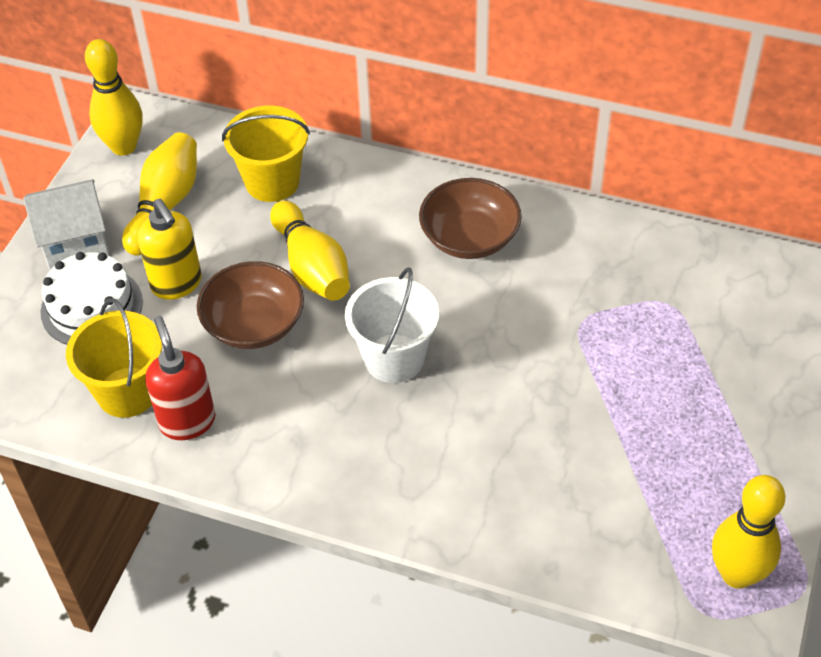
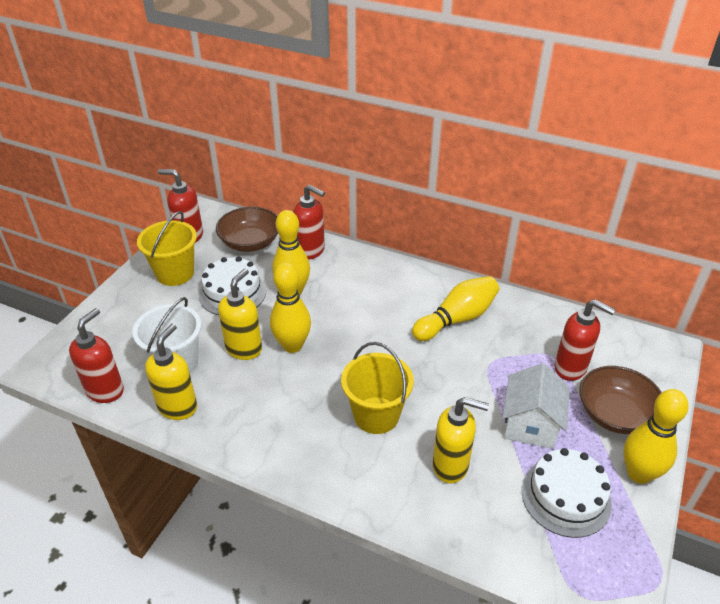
red soap dispenser: [145,316,216,440] = 1 -> [69,308,124,403] [158,169,203,243] [293,184,325,260] [554,299,616,381] = 4
white cake: [40,252,143,345] = 1 -> [199,256,266,315] [522,448,612,538] = 2
yellow soap dispenser: [138,199,202,300] = 1 -> [145,324,197,420] [218,268,262,360] [433,397,489,483] = 3

